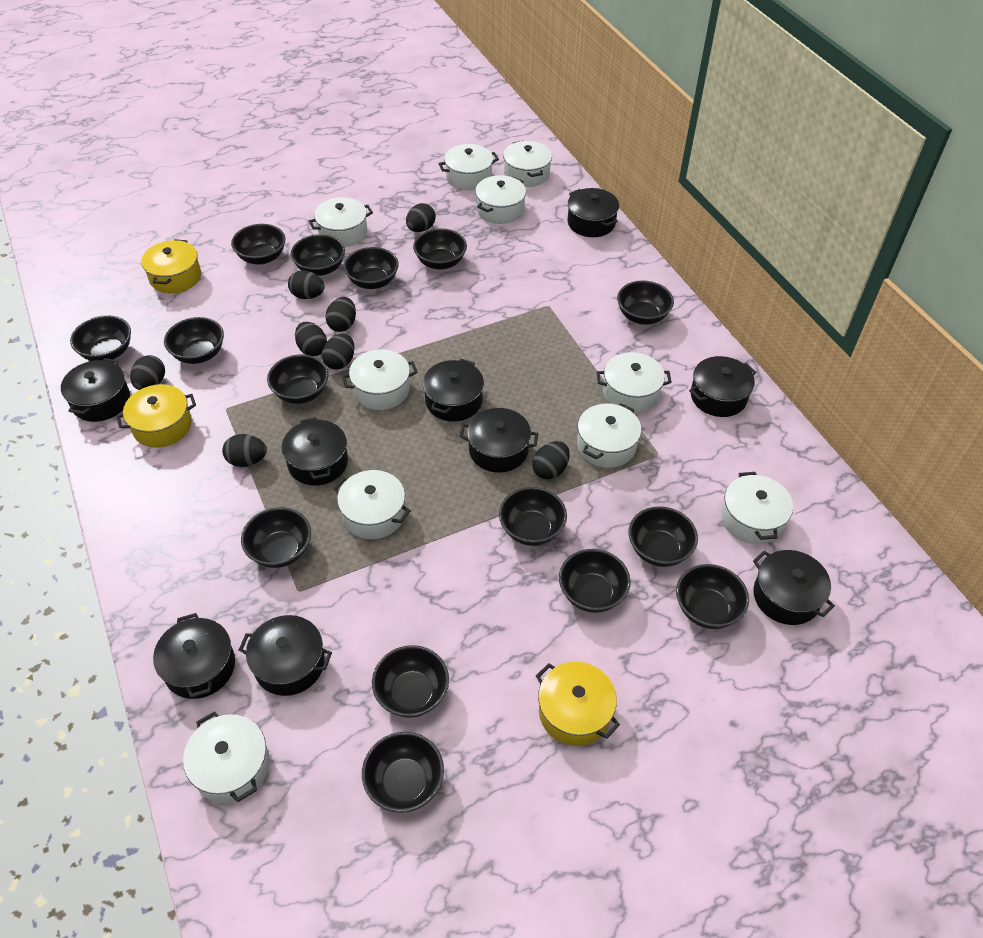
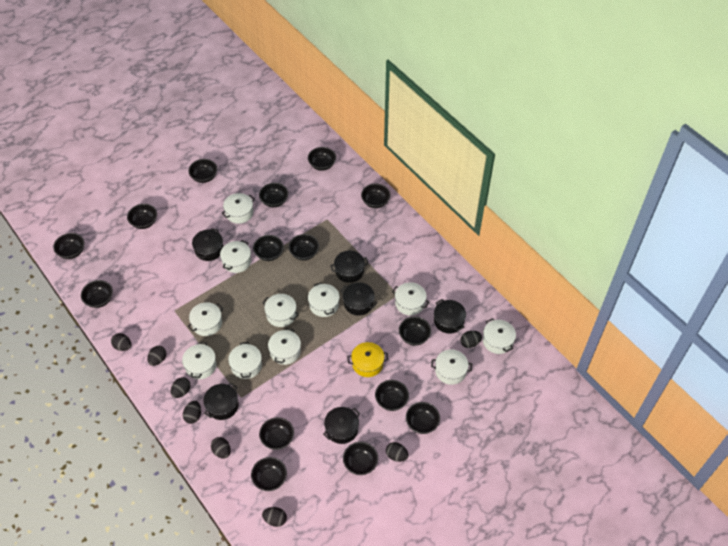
black pot: [61,358,130,422] [153,613,235,699] [239,615,332,696] [282,417,348,485] [423,359,484,422] [459,408,538,473] [568,188,619,237] [689,356,757,417] [753,550,835,625] = 9 -> [192,228,223,261] [204,383,239,420] [323,407,360,444] [330,251,369,283] [340,282,377,316] [434,299,466,334] = 6
white pot: [183,711,270,803] [309,197,373,247] [334,470,411,539] [342,349,417,410] [439,144,499,190] [475,175,526,224] [503,141,552,187] [577,403,641,468] [597,352,672,413] [721,472,793,544] = 10 -> [182,342,217,379] [187,302,223,336] [220,240,251,273] [222,193,255,224] [228,342,262,379] [262,294,299,327] [268,328,301,365] [308,282,340,317] [392,282,429,315] [431,349,472,385] [483,318,516,354] = 11
yellow pot: [116,384,196,448] [141,239,201,293] [536,662,620,746] = 3 -> [347,342,388,377] = 1

